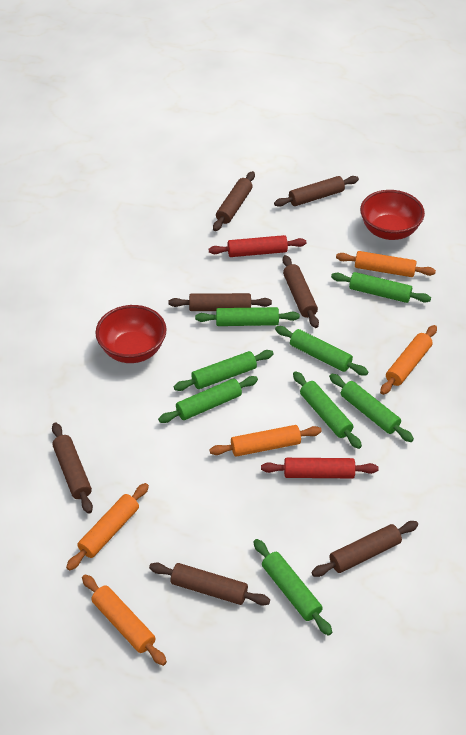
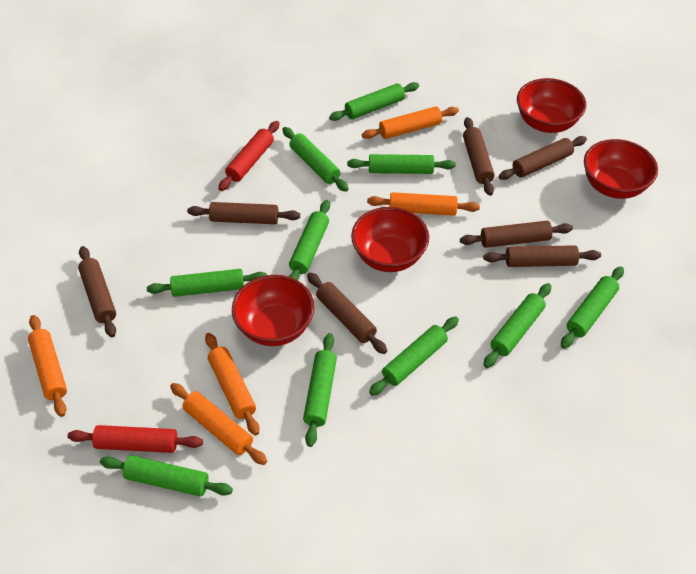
green rolling pin: [158,376,258,423] [174,350,274,391] [195,307,300,326] [253,539,332,636] [275,326,368,376] [293,371,362,449] [329,374,414,442] [331,272,431,303] = 8 -> [100,455,233,497] [147,269,267,297] [283,127,349,192] [289,200,330,280] [303,333,337,447] [329,82,419,121] [347,154,456,174] [369,317,459,396] [484,283,551,368] [561,266,624,348] = 10
red bowl: [95,305,167,363] [360,190,425,240] = 2 -> [232,275,315,346] [351,207,429,272] [517,78,586,133] [584,139,658,199] = 4

